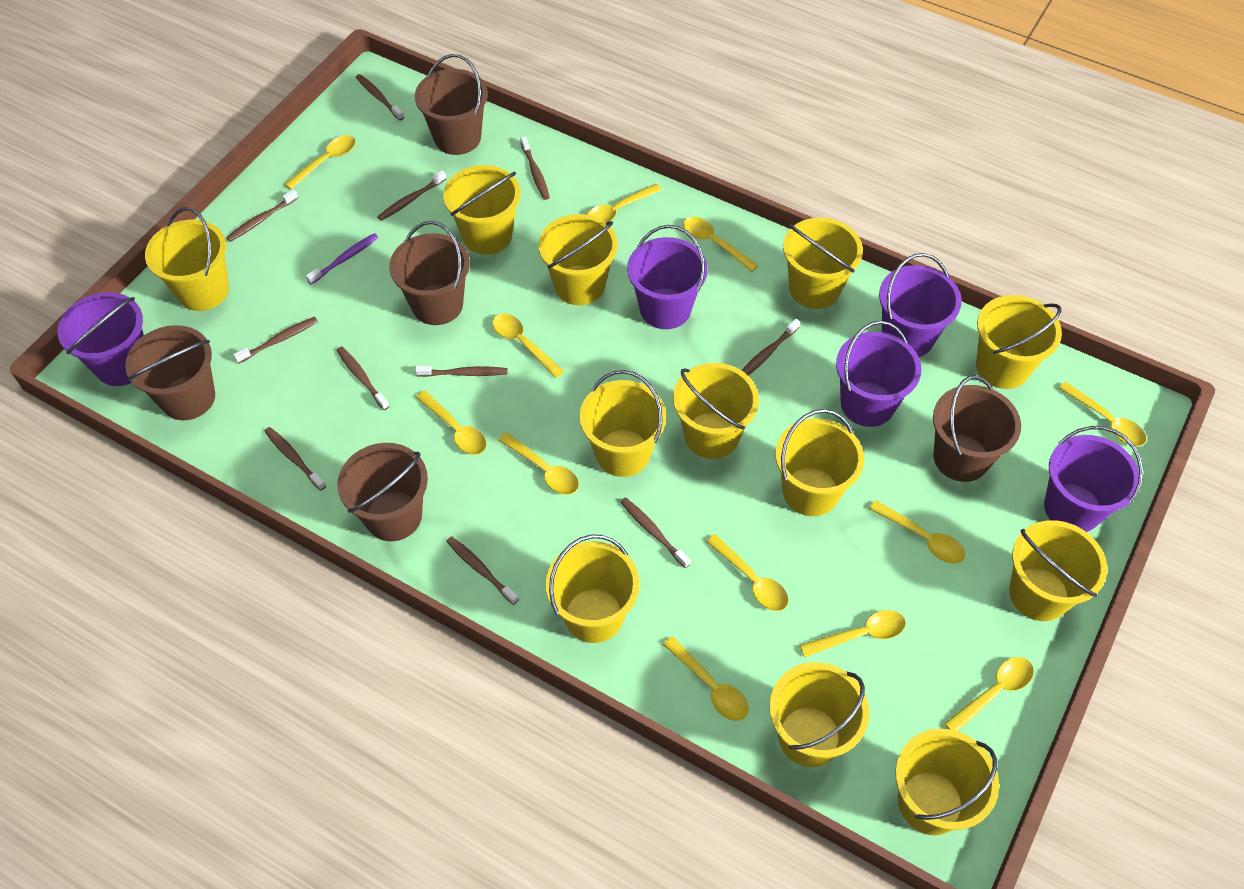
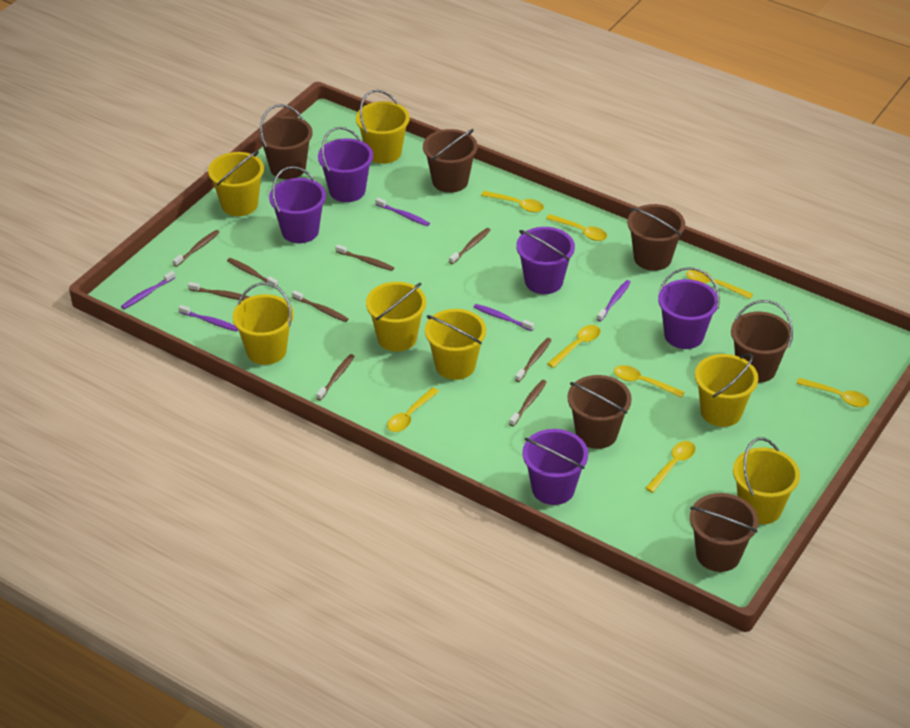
brown bucket: [125,325,215,420] [337,443,428,541] [389,221,470,325] [415,54,488,155] [933,375,1021,482] = 5 -> [258,104,313,179] [423,129,478,193] [567,375,632,449] [627,204,685,271] [690,493,758,572] [731,300,793,383] = 6
brown toothbrush: [226,189,298,242] [233,317,318,364] [264,427,326,491] [337,346,389,410] [356,74,404,120] [377,171,446,221] [415,366,507,377] [446,536,519,605] [520,136,550,200] [620,497,691,568] [742,319,800,375] = 11 -> [173,230,219,267] [188,282,249,301] [227,258,278,287] [292,290,348,322] [316,354,355,401] [335,244,394,271] [449,228,491,264] [509,380,547,426] [515,338,552,382] = 9
purple toothbrush: [306,233,378,284] = 1 -> [121,271,175,309] [178,305,238,332] [375,198,430,226] [474,304,534,331] [597,280,631,322] = 5
yellow bucket: [145,207,229,311] [443,165,521,255] [538,214,618,305] [546,535,640,643] [580,370,666,477] [673,363,759,459] [769,662,869,767] [775,409,864,516] [783,218,863,309] [895,729,999,835] [976,295,1062,389] [1009,520,1107,621] = 12 -> [208,150,264,216] [232,282,294,365] [356,90,410,164] [366,282,426,352] [425,309,486,380] [695,353,758,427] [733,438,800,524] = 7
yellow spoon: [285,135,356,189] [416,390,487,455] [492,314,564,378] [499,432,579,495] [586,184,662,223] [663,636,749,721] [683,217,758,272] [706,534,789,611] [800,610,906,657] [869,500,965,563] [944,657,1034,731] [1059,381,1146,446] = 12 -> [387,387,439,432] [481,191,544,212] [546,214,607,241] [547,325,601,368] [614,365,684,398] [645,441,696,493] [686,270,753,299] [796,378,870,407] = 8

